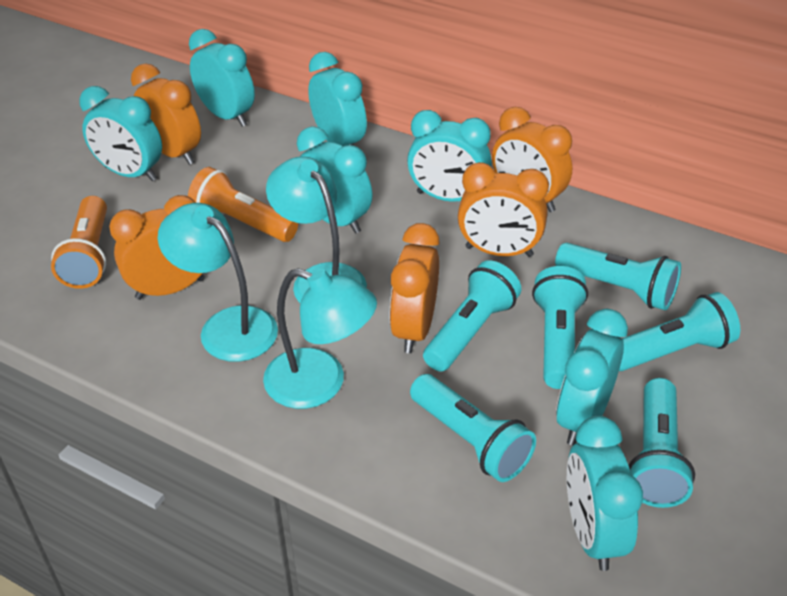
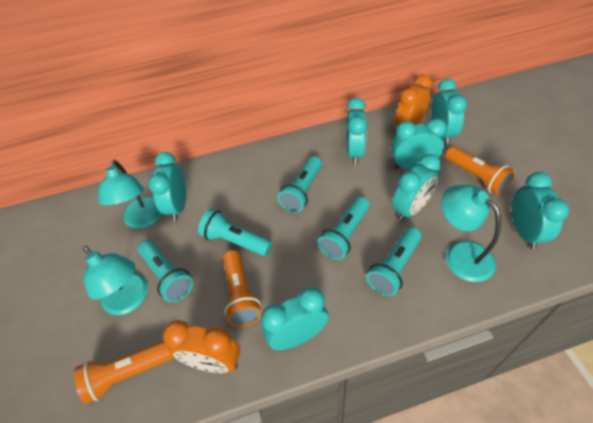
orange clock: [109,195,205,300] [131,64,201,165] [390,223,440,353] [458,162,549,257] [492,107,572,212] = 5 -> [163,320,240,373] [395,75,433,126] = 2
orange flashlight: [51,196,107,289] [188,167,298,242] = 2 -> [74,341,173,404] [223,250,262,327] [445,147,516,195] = 3
turquoise flashlight: [410,374,536,482] [423,260,521,372] [532,266,588,389] [555,243,681,310] [619,292,740,371] [629,378,695,508] = 6 -> [138,240,193,302] [198,209,272,256] [277,156,322,212] [317,197,370,260] [366,227,422,296] = 5

